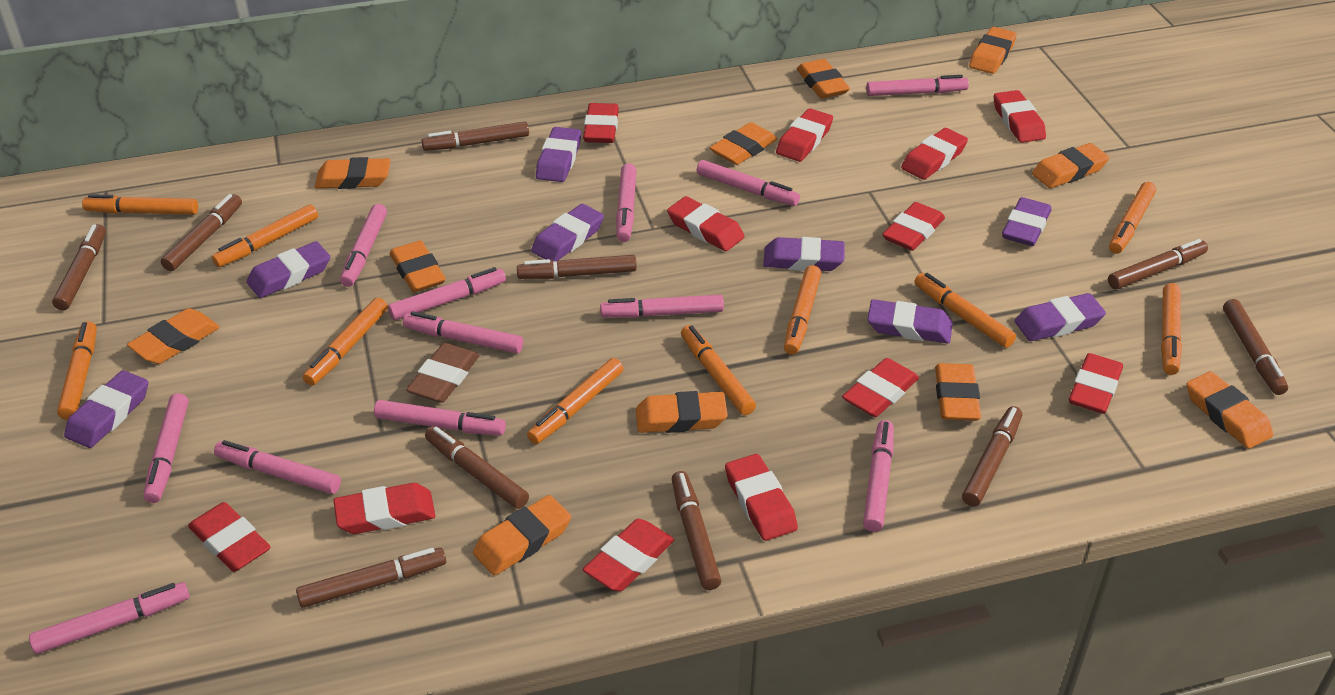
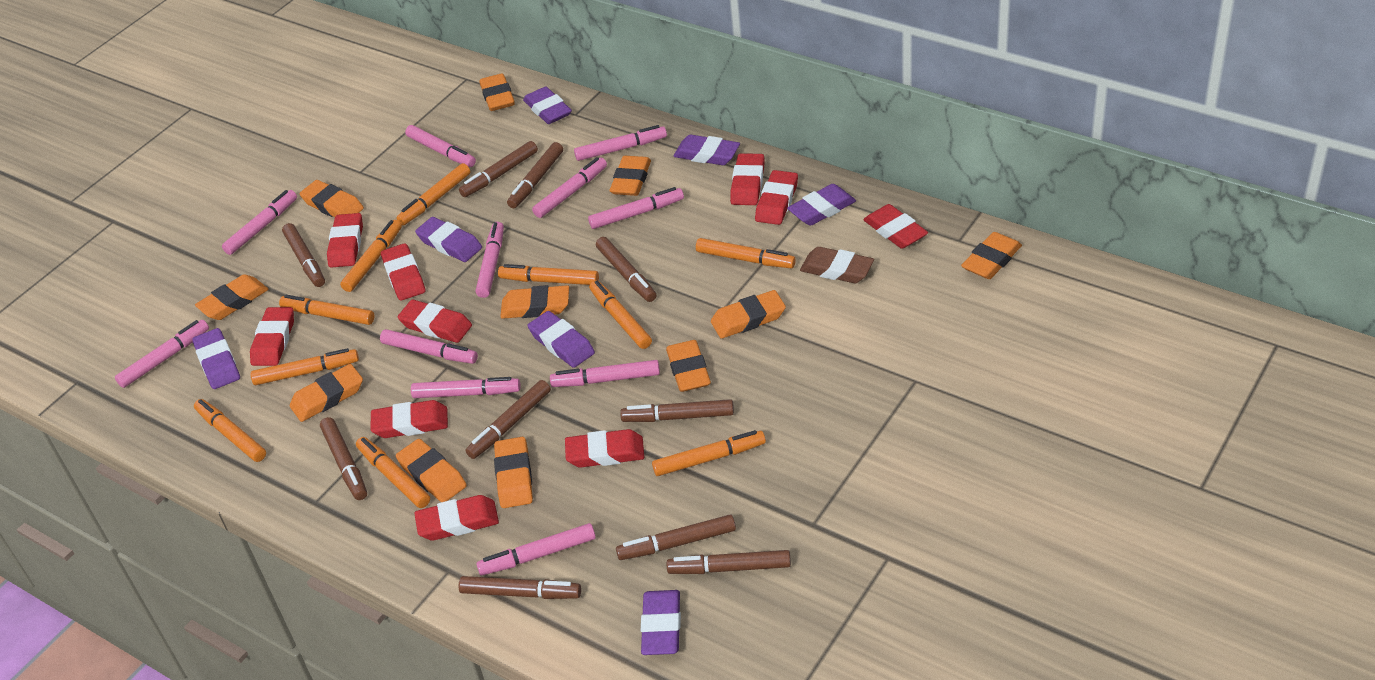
pink marker: [29,582,190,654] [144,393,189,503] [214,440,341,494] [340,204,387,287] [374,400,506,436] [388,267,506,320] [403,311,523,353] [600,295,724,318] [616,163,636,242] [696,160,800,206] [863,420,894,532] [866,75,969,96] = 12 -> [115,320,209,388] [222,190,297,255] [380,329,478,364] [405,125,476,167] [411,377,521,398] [476,222,504,298] [476,523,596,575] [532,157,607,218] [550,360,660,387] [574,125,667,161] [588,187,684,229] = 11
purple eraser: [64,370,148,448] [247,241,330,298] [531,204,604,262] [536,127,581,182] [763,237,845,271] [867,299,953,344] [1002,197,1051,246] [1015,293,1106,341] = 8 -> [192,328,240,389] [415,217,482,262] [523,86,572,124] [528,311,595,368] [641,590,681,655] [673,135,740,165] [787,184,856,226] = 7
red eraser: [188,502,271,572] [333,483,435,534] [583,103,619,143] [583,519,674,592] [667,196,745,251] [725,454,798,541] [776,108,833,162] [842,358,919,417] [882,202,945,251] [901,128,968,180] [994,90,1046,143] [1069,353,1123,414] = 12 -> [250,307,294,366] [327,213,363,267] [370,400,448,438] [381,243,425,301] [398,300,472,343] [414,495,499,541] [565,429,645,468] [730,153,765,205] [755,170,798,225] [863,204,928,249] = 10

